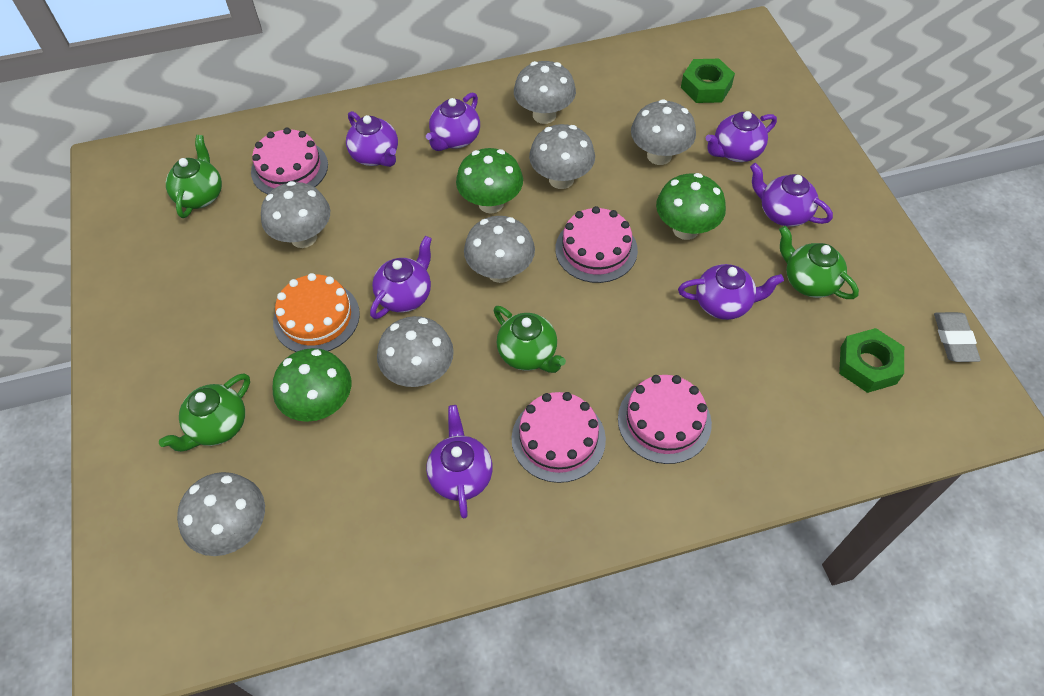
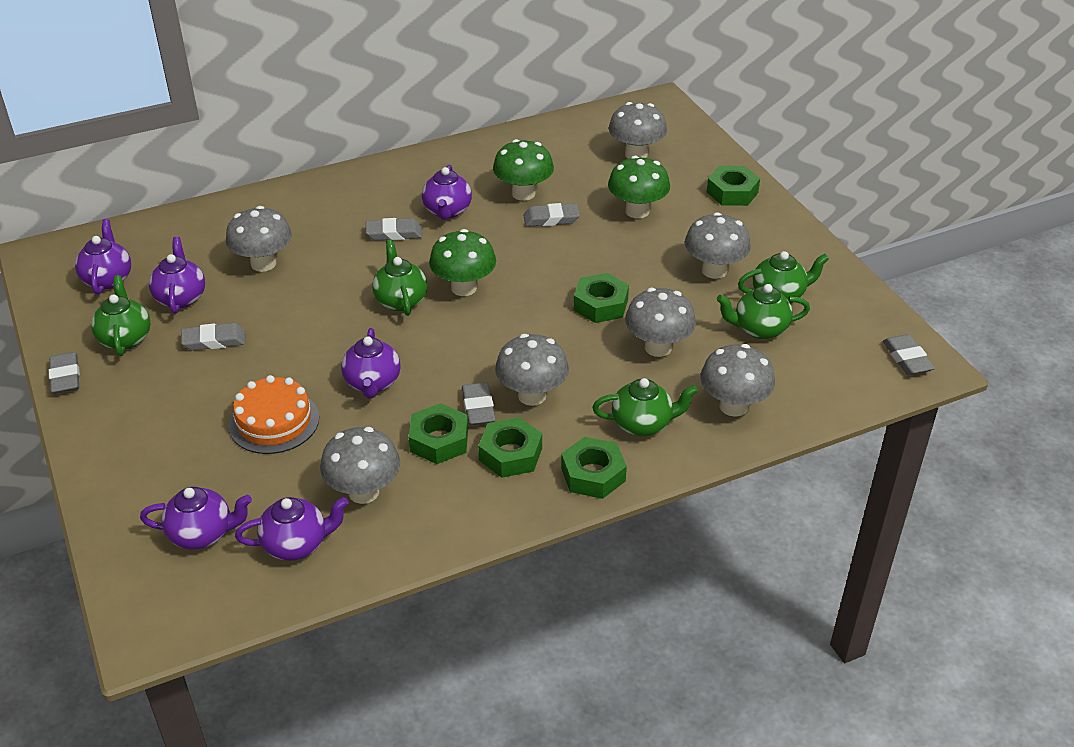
green nut: [681,59,735,103] [839,328,904,393] = 2 -> [409,403,468,464] [478,417,542,478] [561,437,627,499] [574,273,629,323] [707,166,760,206] = 5
green teapot: [159,373,250,452] [166,135,222,218] [493,306,566,373] [779,226,859,299] = 4 -> [91,275,151,356] [372,240,427,316] [592,378,698,436] [717,284,810,339] [738,251,829,303] = 5
grey eraser: [934,312,981,362] = 1 -> [49,352,80,394] [181,323,245,351] [366,218,422,241] [462,382,496,425] [523,203,580,227] [883,334,935,375] = 6
pink cake: [251,128,328,195] [512,392,606,483] [555,206,638,283] [618,375,712,464] = 4 -> none = 0
purple teapot: [346,111,398,167] [370,236,432,319] [426,93,480,151] [426,405,493,518] [678,264,784,320] [706,111,777,162] [750,163,833,227] = 7 -> [75,219,131,294] [140,487,252,550] [149,237,205,314] [235,497,348,561] [341,328,400,398] [422,165,472,220] = 6

